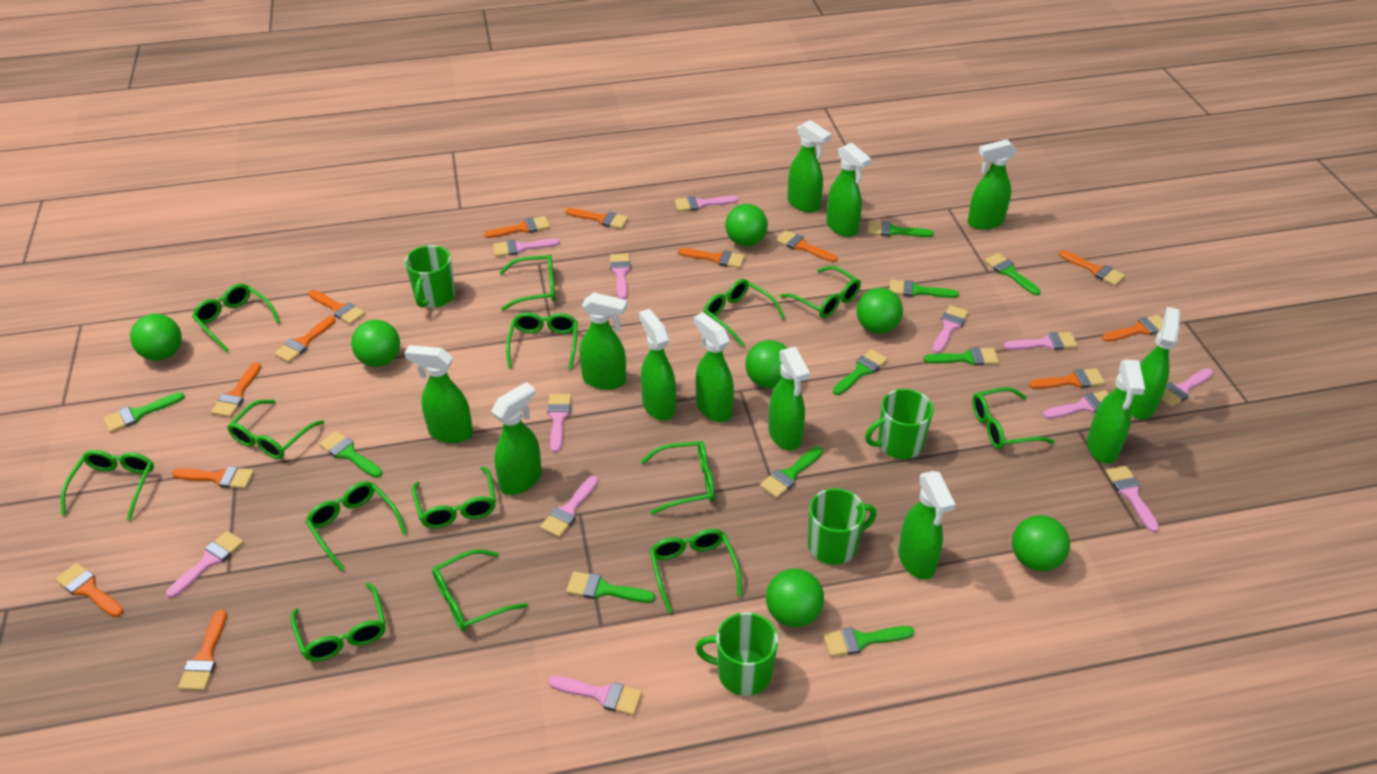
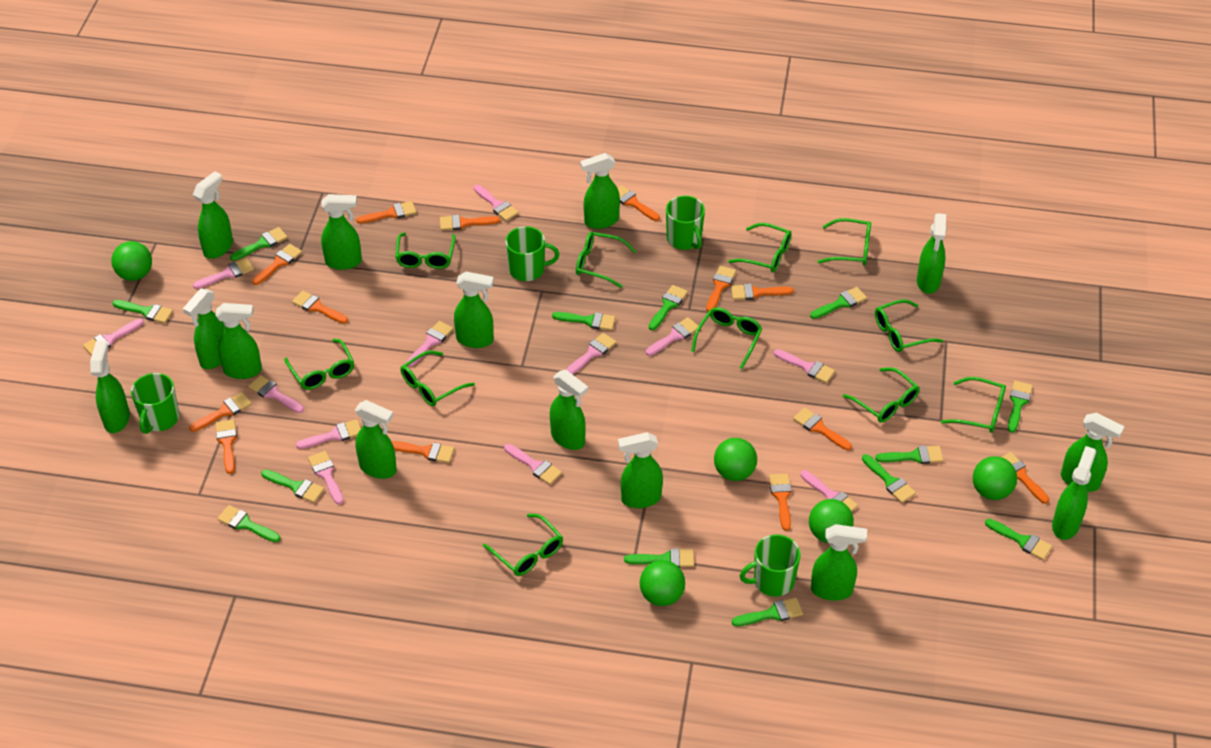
green ball: [130,314,182,361] [351,320,400,367] [725,204,768,246] [745,340,787,388] [766,569,824,627] [857,288,903,334] [1012,515,1070,571] = 7 -> [112,241,152,281] [640,560,685,606] [714,438,757,481] [809,499,854,543] [973,456,1017,500] = 5
green brush: [103,392,185,433] [319,431,382,478] [566,571,655,603] [760,447,823,498] [823,626,915,657] [833,349,888,395] [868,221,934,237] [889,279,959,298] [924,347,999,366] [984,253,1041,295] = 10 -> [112,300,173,323] [217,505,281,542] [230,227,288,261] [261,469,324,503] [552,312,615,330] [624,548,694,568] [649,285,688,330] [732,597,803,626] [810,287,867,319] [862,454,916,503] [875,446,943,464] [985,519,1052,560] [1008,381,1033,433] = 13
green glasses: [61,450,154,520] [192,284,280,352] [227,400,325,459] [291,583,386,662] [305,481,407,571] [412,467,496,528] [432,549,528,631] [499,254,556,311] [506,312,578,370] [641,441,715,515] [650,529,742,613] [704,279,785,347] [780,266,861,318] [972,387,1055,449] = 14 -> [284,339,354,390] [395,233,456,269] [400,351,475,406] [483,514,563,576] [576,232,636,288] [691,307,762,369] [728,223,792,272] [817,218,871,265] [843,367,920,423] [875,299,943,352] [941,377,1006,433] = 11
green spray bottle: [405,345,473,443] [491,382,542,495] [579,293,627,390] [639,309,676,421] [694,312,734,422] [769,347,810,451] [788,120,831,213] [826,143,871,237] [898,471,956,580] [968,139,1017,230] [1087,360,1145,464] [1131,307,1180,420] = 12 -> [90,341,130,433] [183,289,225,369] [193,171,233,259] [215,303,262,379] [321,194,362,270] [355,400,397,479] [454,271,494,348] [550,370,588,450] [580,153,620,229] [618,432,663,508] [811,524,867,601] [917,213,947,294] [1052,446,1096,540] [1061,413,1125,492] = 14

